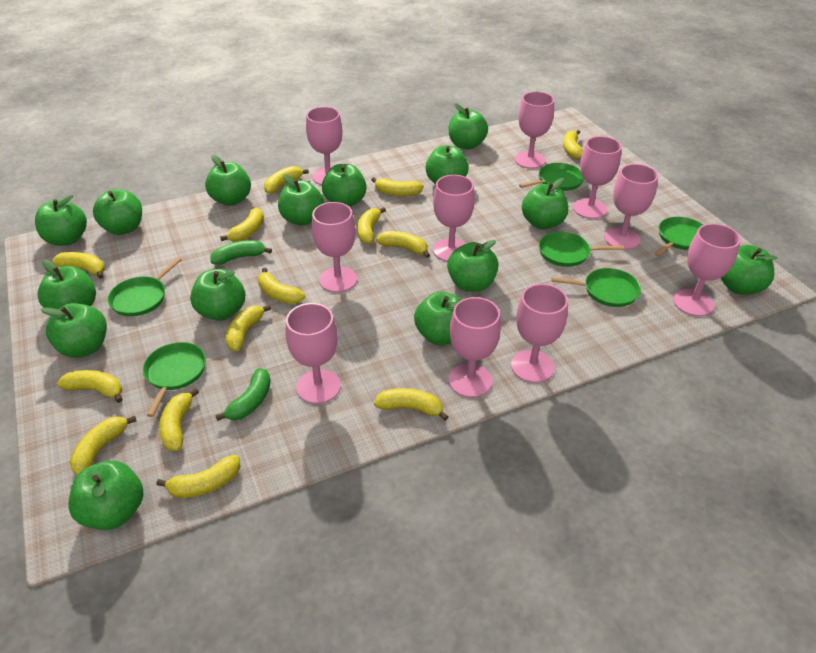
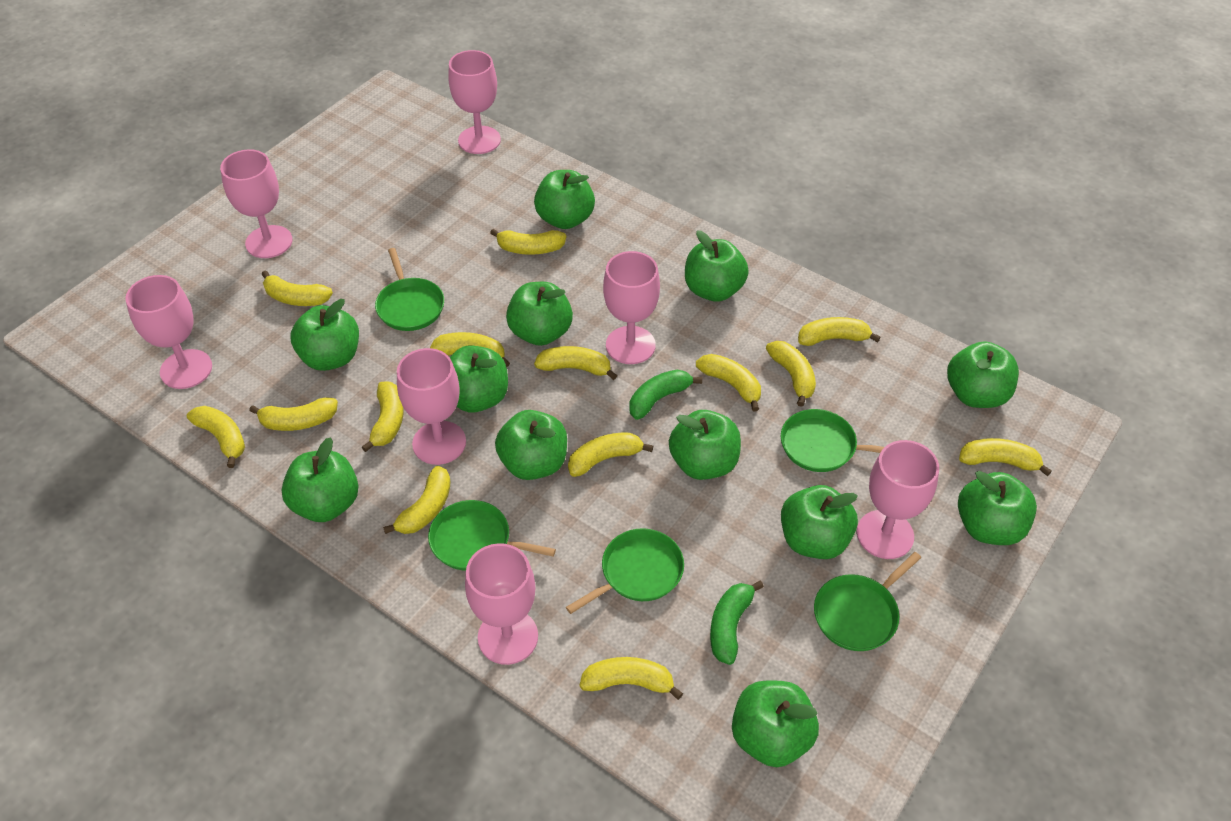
green apple: [35,195,87,246] [38,260,96,309] [41,303,107,358] [68,461,143,530] [93,189,142,235] [190,269,245,321] [205,155,251,206] [278,174,324,226] [322,164,367,207] [414,292,462,345] [425,145,469,184] [447,240,499,292] [449,103,488,149] [522,178,568,229] [721,245,777,295] = 15 -> [282,437,358,522] [290,299,359,371] [450,346,508,413] [495,410,567,480] [506,282,573,346] [534,170,595,229] [669,410,741,480] [685,230,749,302] [732,681,819,767] [781,485,858,559] [947,341,1019,408] [958,471,1037,545] = 12
green pan: [108,257,182,317] [143,342,206,417] [519,163,584,191] [539,232,624,267] [551,268,641,307] [654,217,703,256] = 6 -> [375,248,444,331] [428,500,556,570] [566,528,684,614] [781,409,884,472] [814,552,921,651] = 5
pink goblet: [286,303,341,404] [306,107,342,185] [312,202,357,292] [433,175,475,262] [448,297,501,398] [511,284,568,383] [514,91,554,169] [573,136,622,219] [604,164,658,250] [673,223,741,316] = 10 -> [125,275,212,389] [220,149,293,258] [397,348,466,465] [448,50,501,154] [465,543,538,665] [603,251,660,364] [857,440,939,559] = 7

